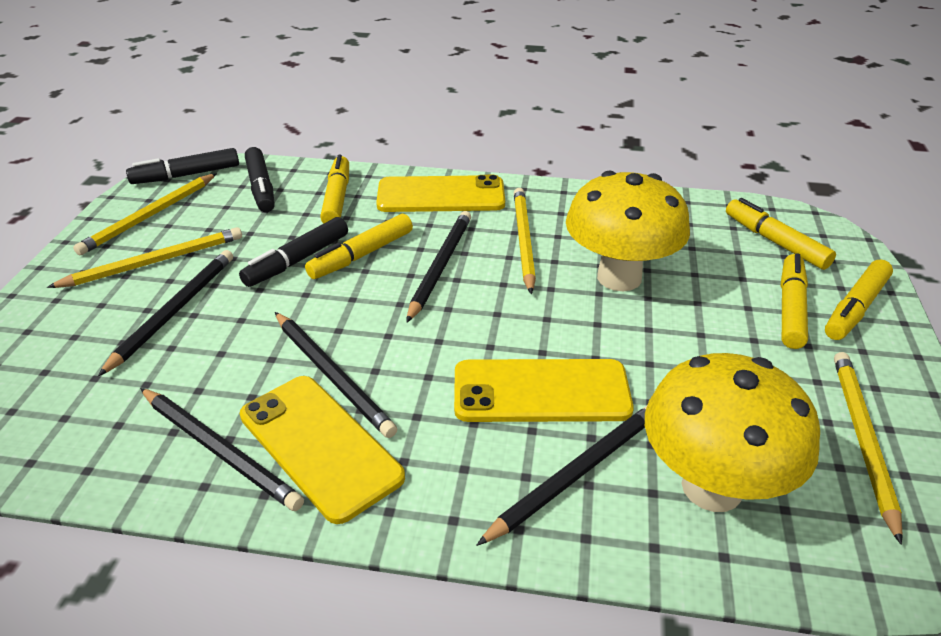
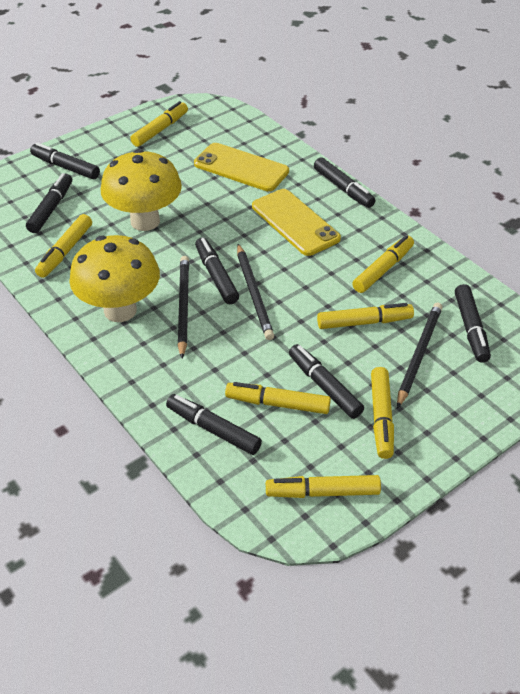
black marker: [126,148,239,184] [239,217,348,287] [245,147,275,212] = 3 -> [26,173,72,233] [30,143,100,179] [166,394,262,455] [195,238,239,304] [289,344,364,419] [314,157,375,208] [455,284,491,363] = 7
black pencil: [98,250,233,376] [140,388,304,511] [275,312,397,438] [406,211,471,323] [476,406,647,546] = 5 -> [178,256,189,358] [237,244,274,340] [397,303,442,408] = 3
yellow marker: [305,214,413,279] [320,155,349,223] [726,198,836,270] [781,253,808,349] [825,259,893,340] = 5 -> [35,214,92,278] [130,101,188,147] [225,382,331,414] [266,475,381,498] [317,303,414,329] [352,235,414,293] [371,367,394,459] = 7
yellow pencil: [47,227,242,288] [73,173,217,255] [514,188,536,294] [834,352,903,545] = 4 -> none = 0
yellow phone: [240,376,405,524] [376,175,505,212] [454,359,634,422] = 3 -> [194,143,289,191] [252,189,341,256] = 2

